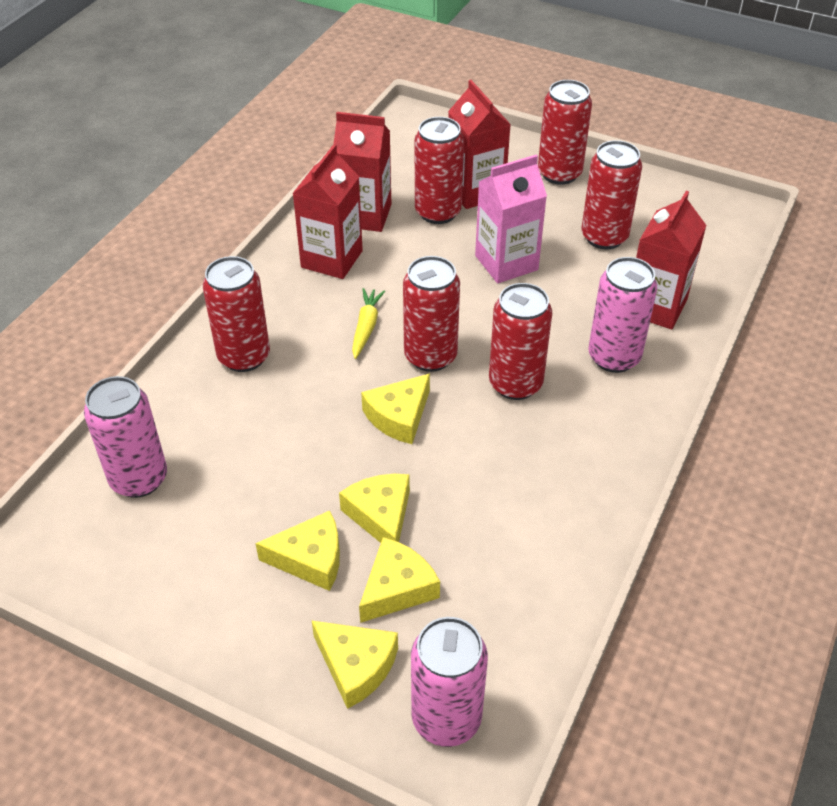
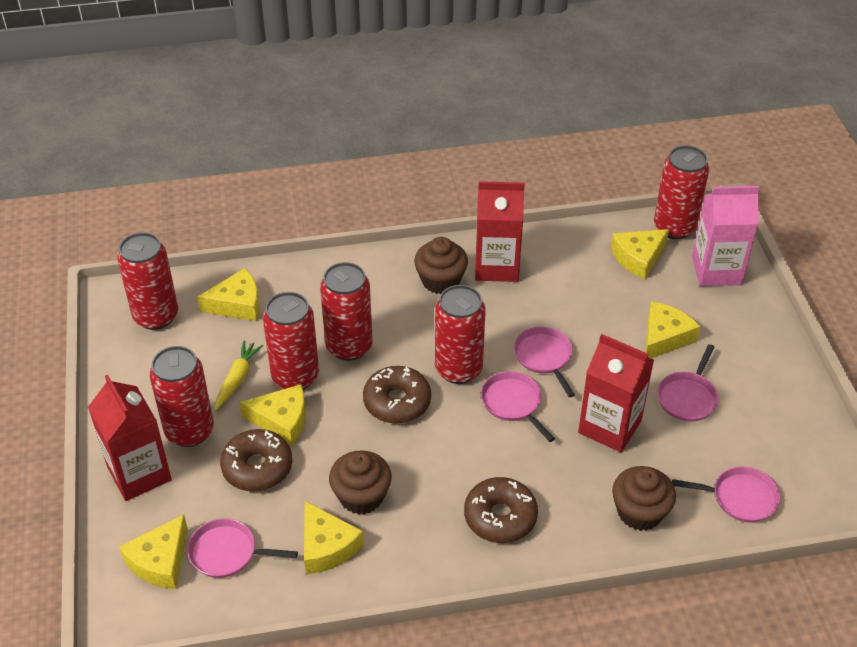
brown cupcake: none = 0 -> [329,450,392,515] [414,237,468,294] [612,466,676,531] = 3
brown donut: none = 0 -> [220,429,292,492] [363,366,431,424] [464,477,538,543] = 3
pink can: [84,376,167,498] [411,617,488,747] [588,257,657,373] = 3 -> none = 0
pink pan: none = 0 -> [187,518,298,578] [481,371,555,442] [514,327,575,397] [657,344,719,422] [672,467,780,523] = 5
red carton: [292,144,363,279] [334,112,391,232] [448,80,511,209] [636,191,707,329] = 4 -> [88,375,172,501] [475,181,525,282] [578,334,654,452] = 3
yellow cheese: [255,511,340,591] [311,620,398,709] [339,474,410,543] [359,537,440,623] [361,373,430,444] = 5 -> [119,515,188,589] [197,268,259,321] [239,384,306,446] [304,501,364,574] [611,229,669,279] [645,301,700,358] = 6

